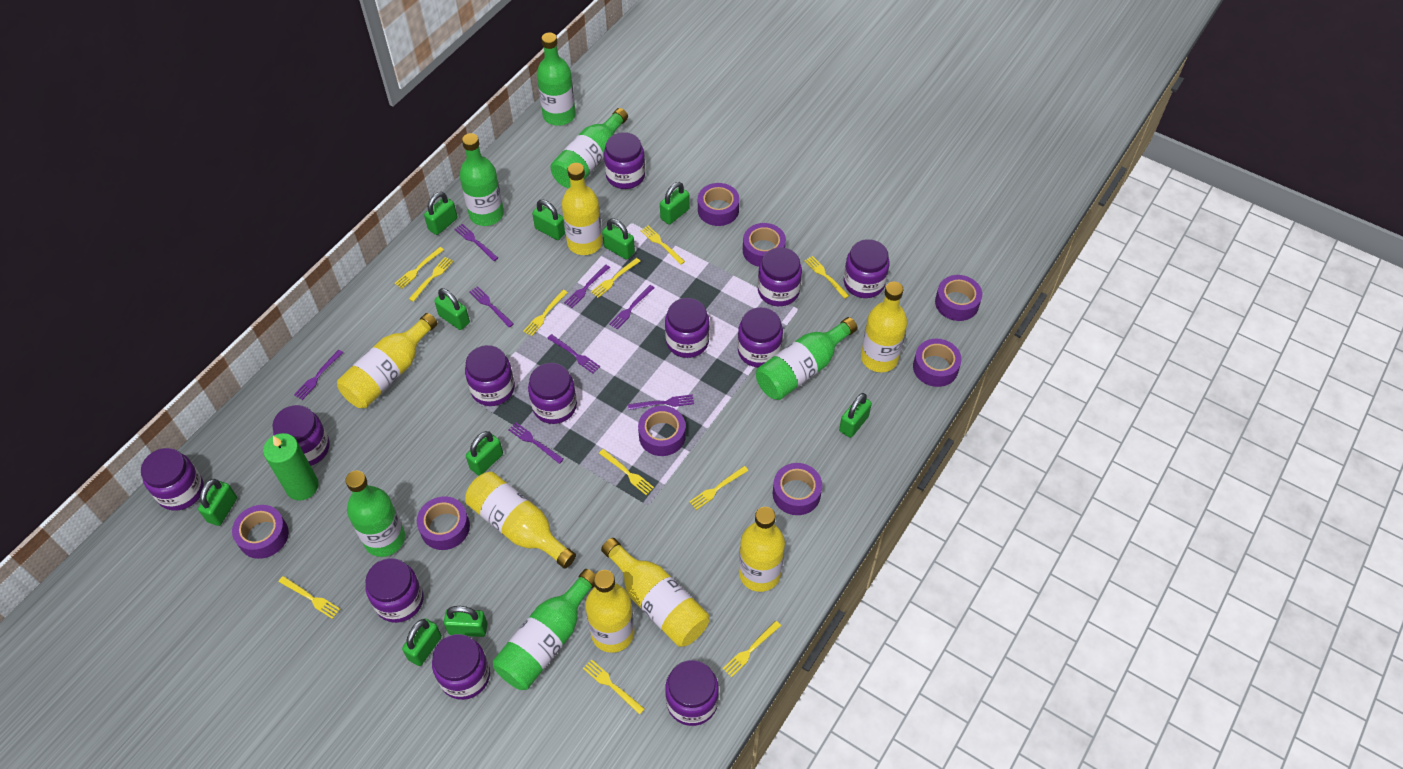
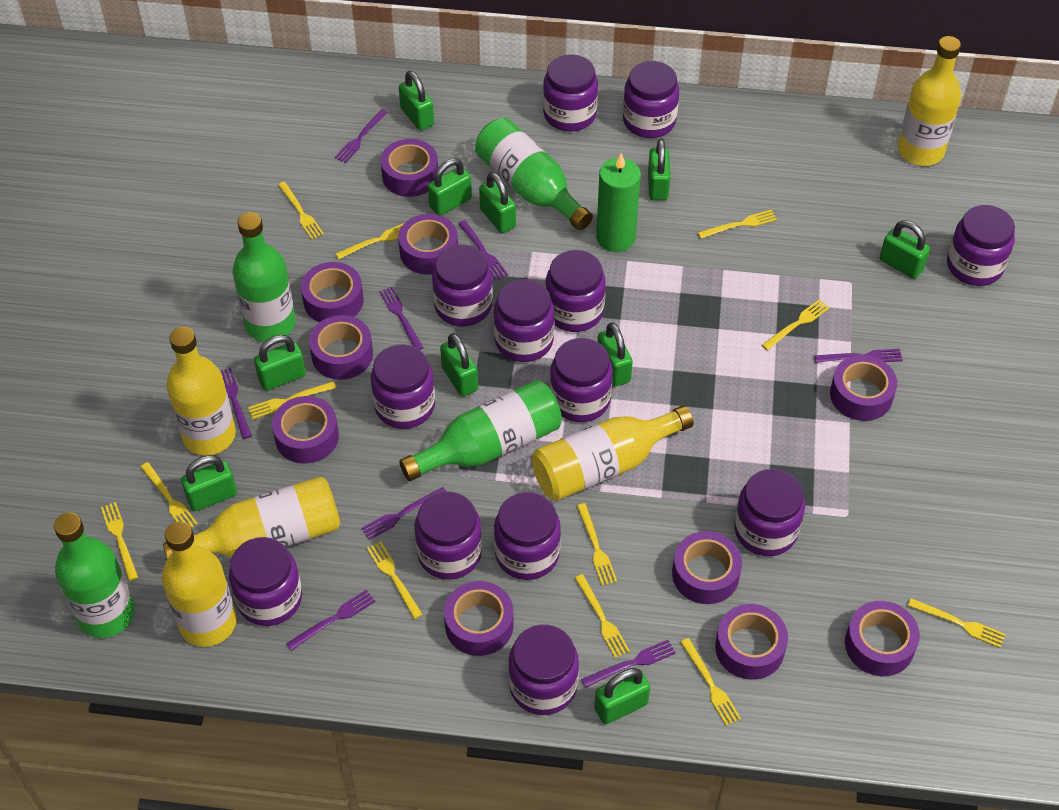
green bottle: [345,471,405,557] [459,133,504,226] [493,569,596,690] [537,32,576,126] [551,108,628,188] [756,317,857,400] = 6 -> [54,512,135,638] [233,212,296,342] [399,380,562,481] [475,118,593,230] = 4
purple jar: [141,448,204,511] [272,405,330,466] [365,558,424,623] [432,634,490,700] [465,345,515,406] [528,363,577,424] [604,132,645,189] [665,298,710,358] [665,660,719,726] [738,307,783,367] [758,247,802,306] [844,239,890,298] = 12 -> [229,537,302,626] [371,344,435,429] [414,492,482,580] [432,244,493,326] [493,279,555,362] [494,492,561,580] [508,624,579,715] [543,54,598,132] [545,250,606,332] [550,338,613,422] [623,61,679,138] [734,469,805,556] [947,205,1015,286] = 13
purple tape: [232,505,289,559] [417,496,470,550] [638,406,686,456] [698,183,739,226] [743,223,786,267] [773,463,822,515] [913,339,962,387] [935,275,982,321] = 8 -> [272,396,339,464] [301,262,364,322] [309,315,373,380] [381,139,438,197] [398,214,458,275] [444,581,514,656] [672,531,742,604] [715,604,788,680] [830,355,897,421] [845,601,920,676] = 10
yellow bottle: [337,313,438,408] [465,472,576,569] [562,163,603,255] [585,570,634,653] [601,538,709,647] [739,507,785,592] [861,282,907,372] = 7 -> [162,521,236,647] [163,477,340,559] [167,327,236,456] [532,405,694,501] [898,36,961,166] = 5
yellow fork: [278,576,340,619] [394,247,444,289] [409,257,453,302] [523,290,568,336] [583,659,644,715] [591,258,640,298] [599,449,654,495] [640,226,685,265] [689,466,748,510] [723,621,781,678] [804,256,849,299] = 11 -> [101,502,138,581] [141,462,198,527] [248,381,336,419] [278,182,324,240] [335,223,404,259] [367,541,423,619] [575,574,630,658] [577,503,617,586] [680,638,741,726] [698,210,777,239] [762,299,830,350] [908,598,1005,648] = 12

